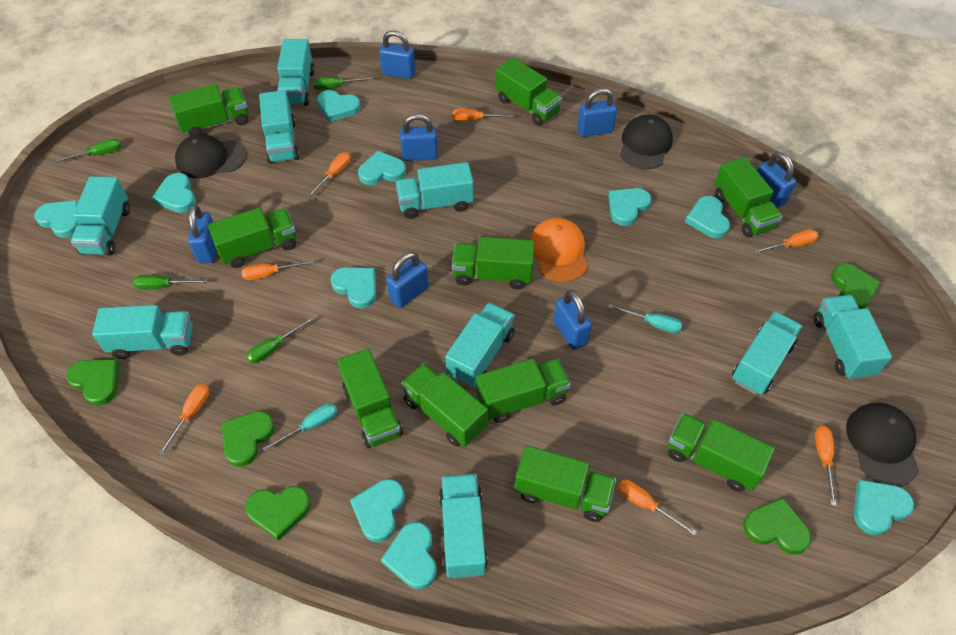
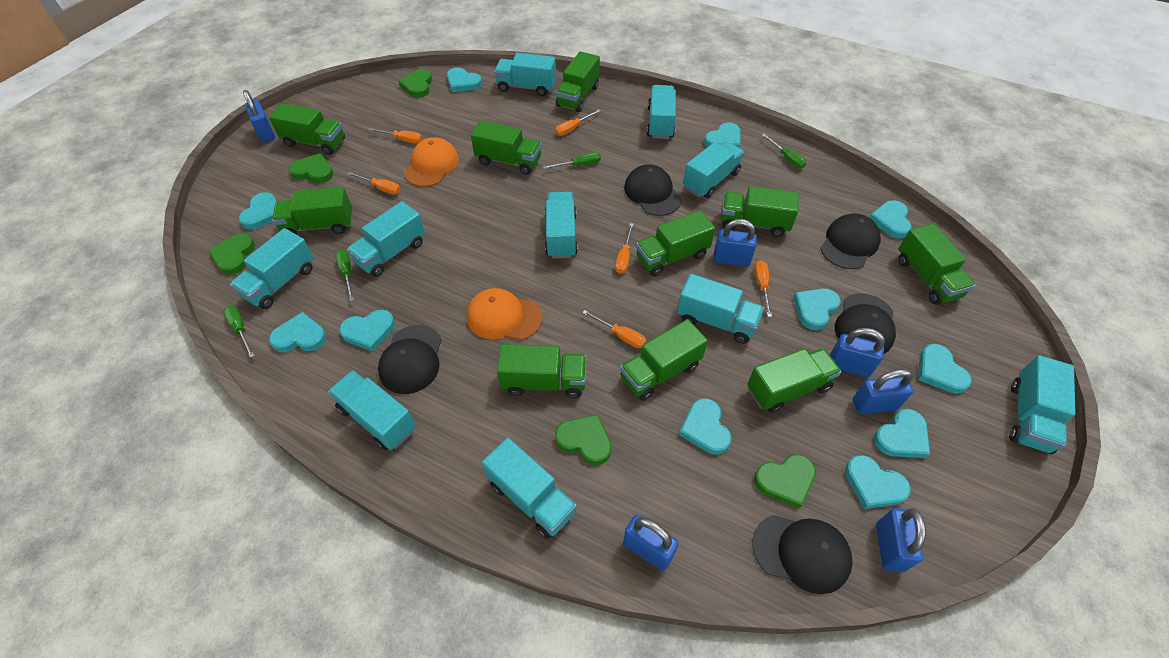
black cap: [175,134,246,178] [620,114,673,170] [846,403,919,487] = 3 -> [378,325,442,394] [624,164,682,216] [752,515,853,594] [820,213,881,269] [835,293,896,354] = 5
blue padlock: [188,205,216,263] [379,30,416,79] [386,252,429,308] [400,114,438,161] [554,290,592,350] [577,88,617,137] [758,152,796,208] = 7 -> [243,90,275,143] [623,515,679,571] [713,219,757,267] [830,328,885,377] [853,369,913,414] [876,508,926,572] = 6
orange cap: [530,218,588,282] = 1 -> [404,137,459,187] [467,288,543,340] = 2
orange screwdriver: [158,384,209,455] [241,260,314,280] [307,152,350,197] [452,109,514,121] [617,480,697,536] [754,229,819,254] [815,426,837,506] = 7 -> [348,172,400,195] [369,128,422,144] [555,109,601,136] [582,310,646,348] [615,223,634,274] [754,260,772,317] = 6
turquoise heart: [34,200,79,238] [151,173,196,213] [317,90,361,122] [330,267,376,308] [350,479,405,542] [358,151,406,185] [381,522,437,589] [608,188,651,226] [685,196,730,238] [854,480,914,535] = 10 -> [239,192,277,230] [269,312,326,353] [339,310,395,351] [447,67,482,92] [679,398,732,455] [704,122,740,148] [793,289,841,330] [845,455,911,509] [869,200,912,239] [874,409,930,458] [918,344,972,394] = 11
turquoise screwdriver: [262,403,338,452] [608,304,682,333] = 2 -> none = 0
turquoise truck: [71,176,130,256] [92,305,193,359] [259,90,300,164] [277,39,315,106] [396,162,474,219] [439,474,488,578] [445,302,515,387] [732,311,803,395] [814,295,892,380] = 9 -> [230,228,314,309] [328,370,416,450] [347,201,425,277] [482,438,577,539] [494,53,556,96] [545,192,578,258] [647,85,676,139] [677,274,764,344] [683,141,744,198] [1009,355,1076,454] = 10

